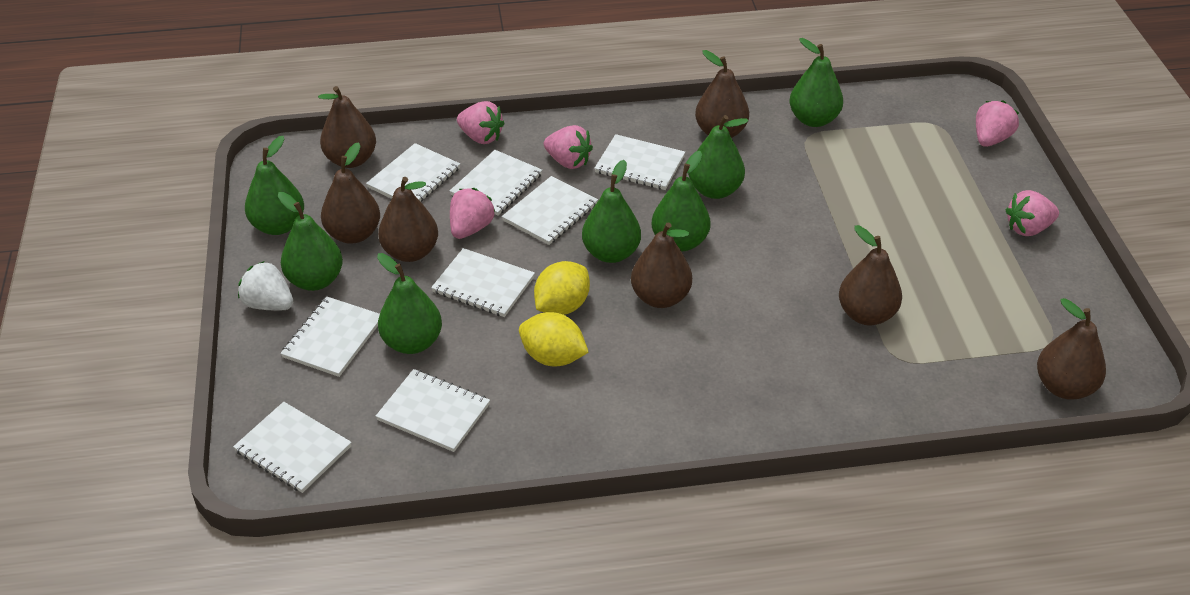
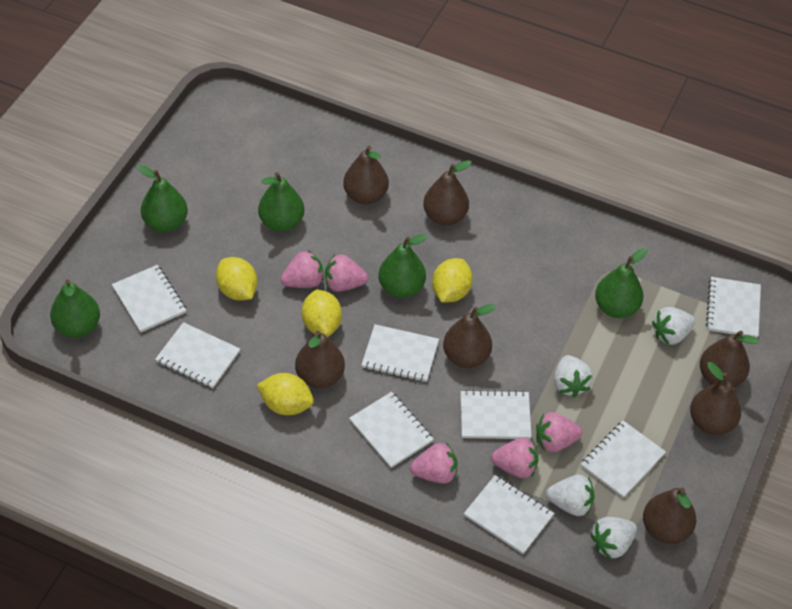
green pear: [245,136,304,235] [278,192,343,291] [377,253,442,354] [582,160,641,263] [652,151,710,252] [688,115,748,199] [789,38,843,127] = 7 -> [50,279,100,338] [137,165,188,232] [258,172,304,232] [379,234,428,298] [595,248,647,318] = 5
white strawberry: [238,261,293,311] = 1 -> [546,475,595,516] [554,355,593,397] [590,517,637,559] [652,307,695,345] = 4
yellow lemon: [519,312,589,366] [534,261,590,315] = 2 -> [216,257,258,300] [257,373,314,415] [302,289,342,337] [432,258,473,302] = 4

